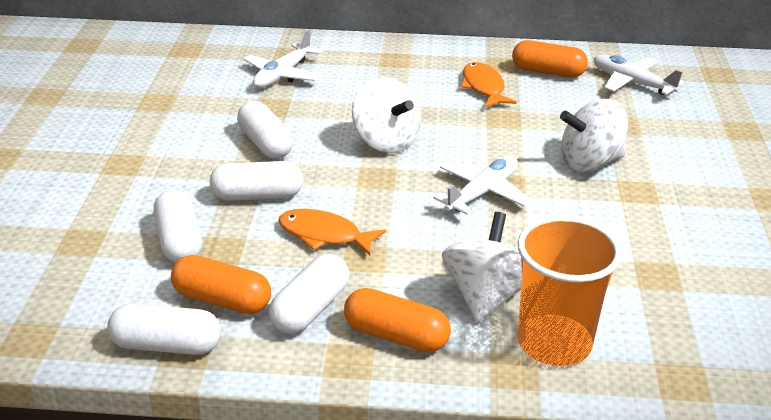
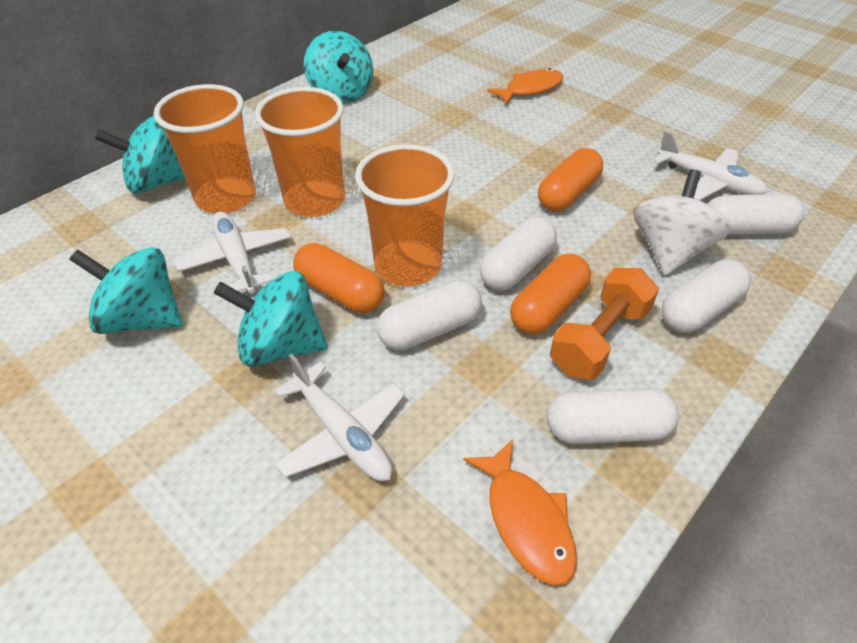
orange cup: [517,216,622,366] = 1 -> [154,84,256,213] [255,87,345,217] [355,144,455,286] = 3
orange dumbbell: none = 0 -> [550,268,659,380] = 1
turquoise spinning top: none = 0 -> [69,247,183,334] [95,116,185,194] [214,271,328,367] [304,31,373,104] = 4
white spinning top: [352,77,421,153] [442,212,522,322] [560,99,628,172] = 3 -> [633,169,731,275] = 1

